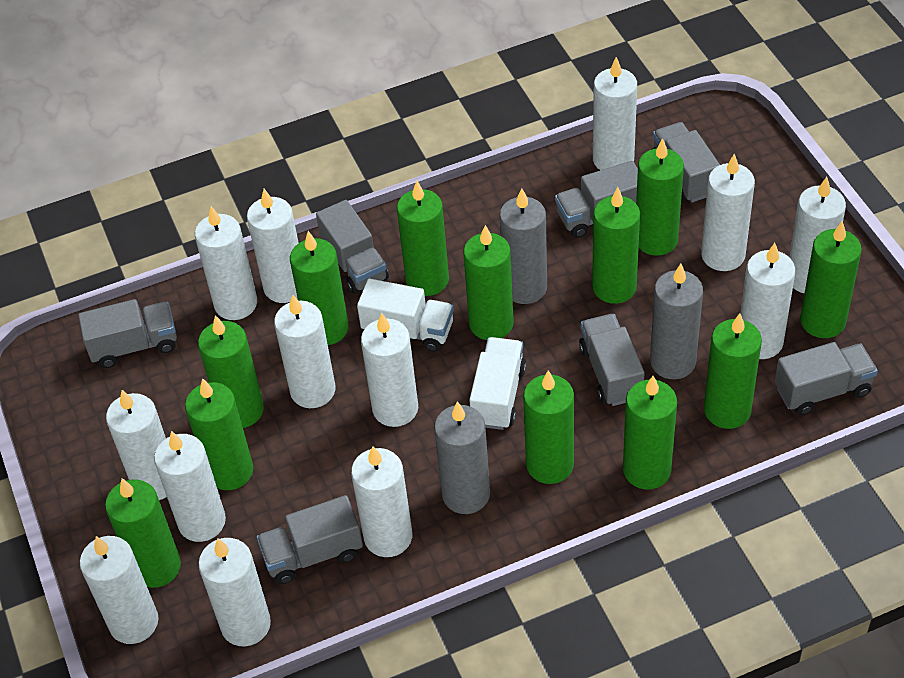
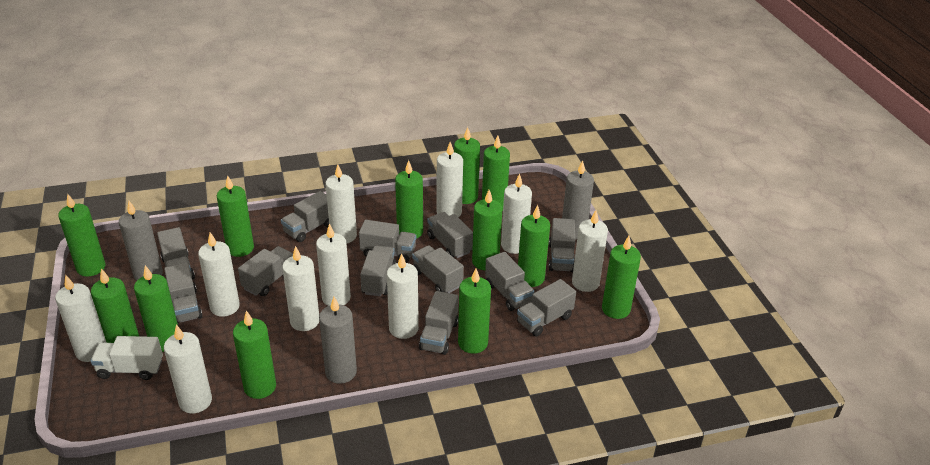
grey truck: [78,299,177,368] [257,495,363,584] [316,200,389,294] [555,161,638,238] [579,314,644,406] [653,122,720,202] [775,342,878,415] = 7 -> [157,227,195,280] [164,263,203,324] [238,246,293,296] [281,191,329,242] [359,220,416,263] [360,245,396,296] [412,245,464,293] [419,291,459,355] [427,212,473,258] [485,252,534,311] [517,279,576,337] [548,218,575,272] = 12
white candle: [80,536,159,644] [106,390,167,500] [154,431,226,542] [195,206,257,320] [198,538,271,646] [247,189,299,303] [274,295,335,408] [351,446,412,557] [361,313,418,427] [593,57,637,170] [701,154,755,271] [741,243,795,359] [789,177,846,293] = 13 -> [55,274,107,362] [164,324,212,414] [198,232,240,317] [282,246,319,331] [316,223,351,306] [325,164,357,243] [387,254,419,339] [437,142,463,217] [501,173,532,254] [572,210,608,292] = 10
white truck: [357,279,454,352] [469,337,527,430] = 2 -> [91,336,163,380] = 1

